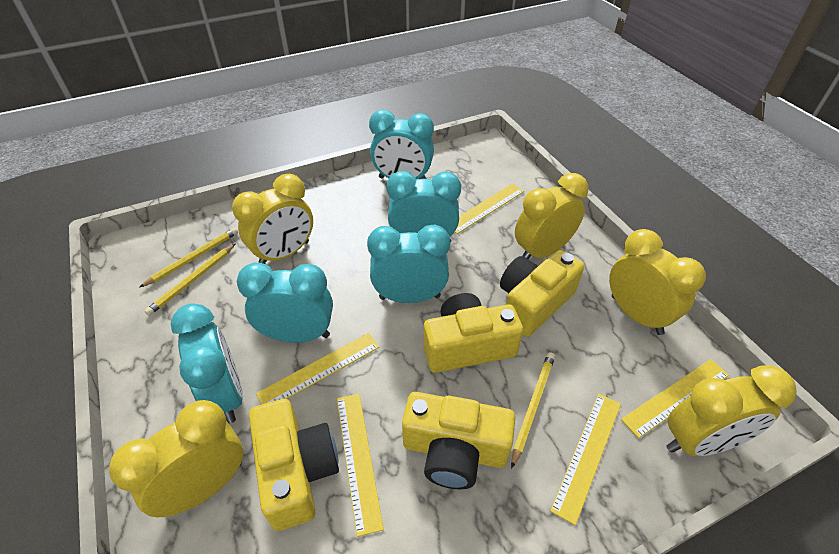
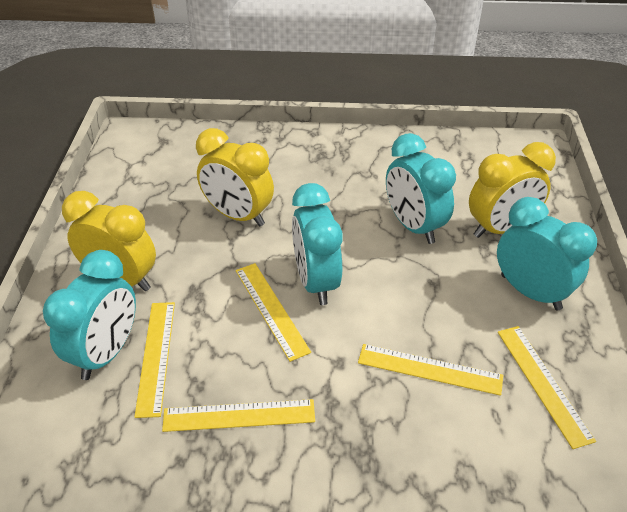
turquoise clock: [171,303,243,424] [237,263,333,343] [367,225,450,303] [369,110,434,179] [387,171,461,243] = 5 -> [43,250,136,380] [292,183,343,305] [386,133,456,244] [497,197,597,310] = 4
yellow camera: [249,399,339,531] [402,392,515,489] [423,293,523,373] [500,250,584,337] = 4 -> none = 0
yellow clock: [109,400,243,517] [232,174,313,264] [515,173,588,259] [609,229,706,335] [667,365,797,456] = 5 -> [62,191,156,291] [196,128,274,227] [469,142,556,238] = 3
yellow pencil: [139,228,238,288] [145,243,236,316] [511,352,555,469] = 3 -> none = 0

